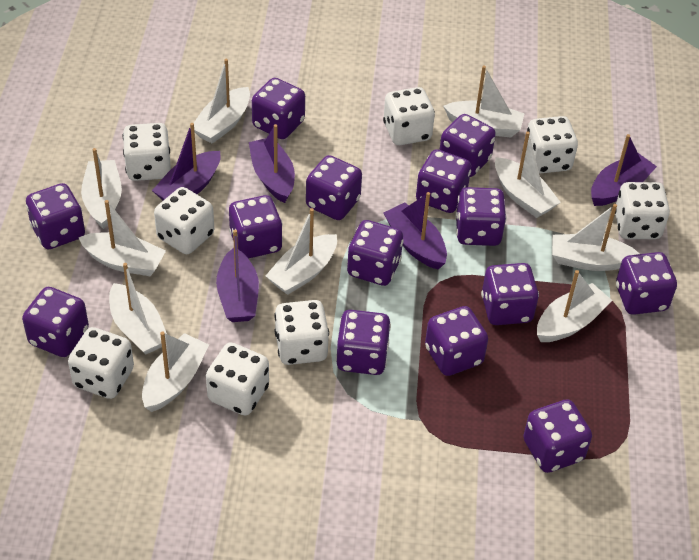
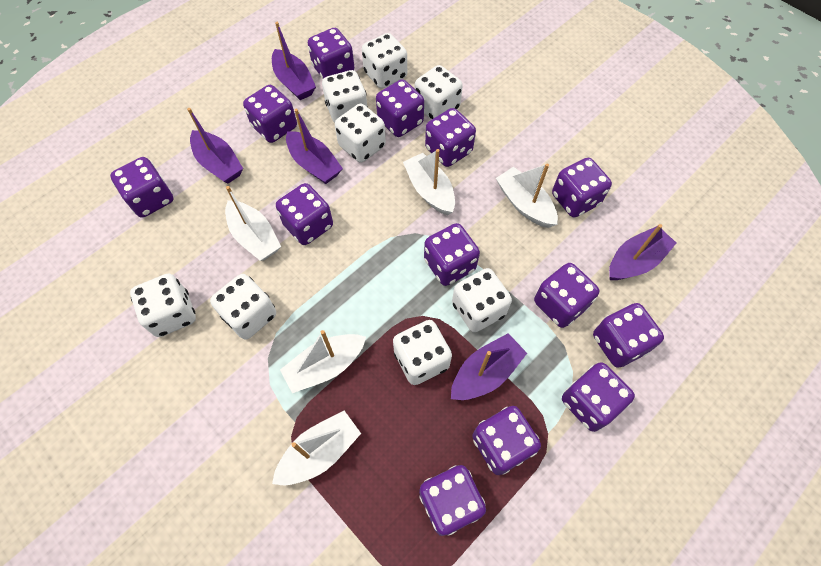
purple dice: [22,287,89,357] [26,183,85,249] [229,195,283,259] [252,78,305,139] [306,155,362,220] [336,310,391,375] [347,220,403,286] [416,149,471,213] [425,306,488,376] [440,114,496,177] [455,187,507,246] [481,263,539,325] [523,400,592,473] [616,252,677,315] = 14 -> [110,157,173,218] [243,85,297,143] [276,183,333,245] [308,28,354,79] [376,79,424,137] [419,465,486,536] [424,223,480,286] [425,108,476,167] [472,406,541,475] [534,263,600,328] [552,158,612,218] [562,362,635,432] [593,303,664,368] = 13
white boat: [78,200,166,276] [81,148,122,229] [109,263,167,355] [142,331,209,412] [194,59,250,144] [266,208,337,295] [443,66,525,138] [495,132,561,218] [537,270,612,342] [552,204,640,271] = 10 -> [225,186,281,261] [272,411,361,486] [280,330,366,393] [403,149,455,215] [496,163,558,228] = 5

